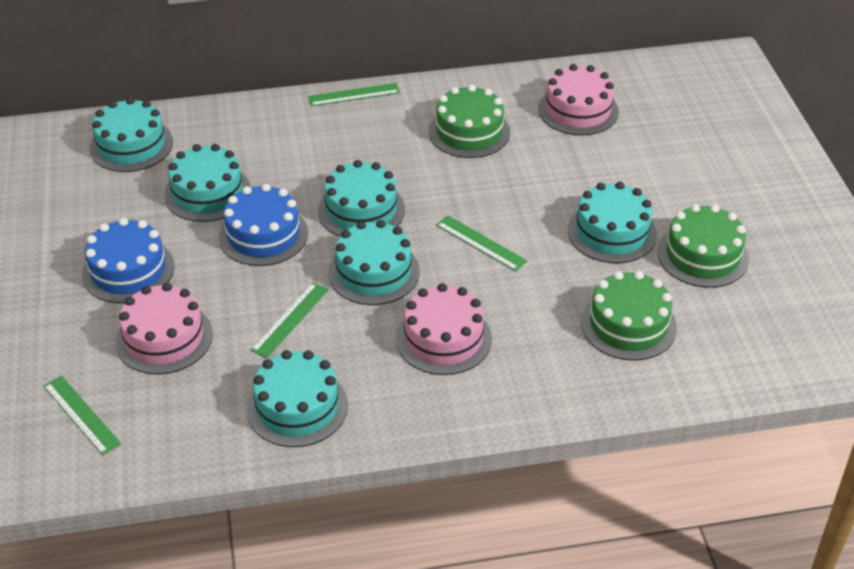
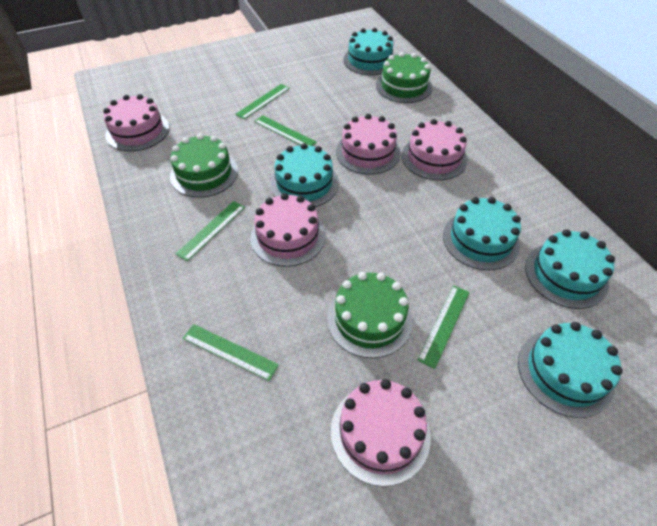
blue cake: [82,218,175,303] [219,184,308,266] = 2 -> none = 0
green ruler: [43,375,121,455] [250,282,329,358] [308,83,400,107] [436,215,527,271] = 4 -> [176,201,245,261] [183,324,279,381] [235,84,290,119] [254,115,316,146] [417,285,470,369] = 5
pink cake: [115,283,213,374] [396,283,492,375] [539,64,619,135] = 3 -> [103,94,169,152] [250,193,326,267] [331,379,431,486] [336,114,400,174] [402,119,468,180] = 5
turquoise cake: [89,97,173,172] [164,144,251,222] [247,350,348,447] [318,160,405,237] [328,220,420,305] [568,182,657,263] = 6 -> [270,143,339,207] [343,28,394,75] [443,197,521,270] [518,322,623,418] [525,229,615,309] = 5

